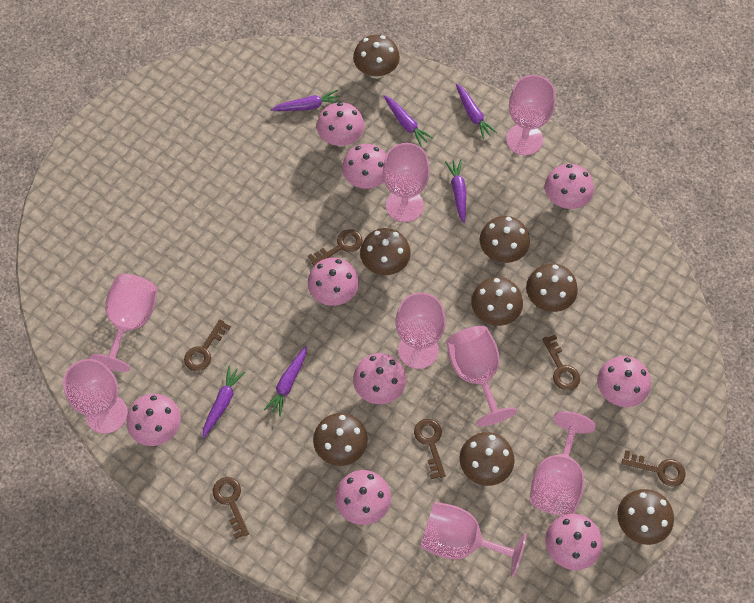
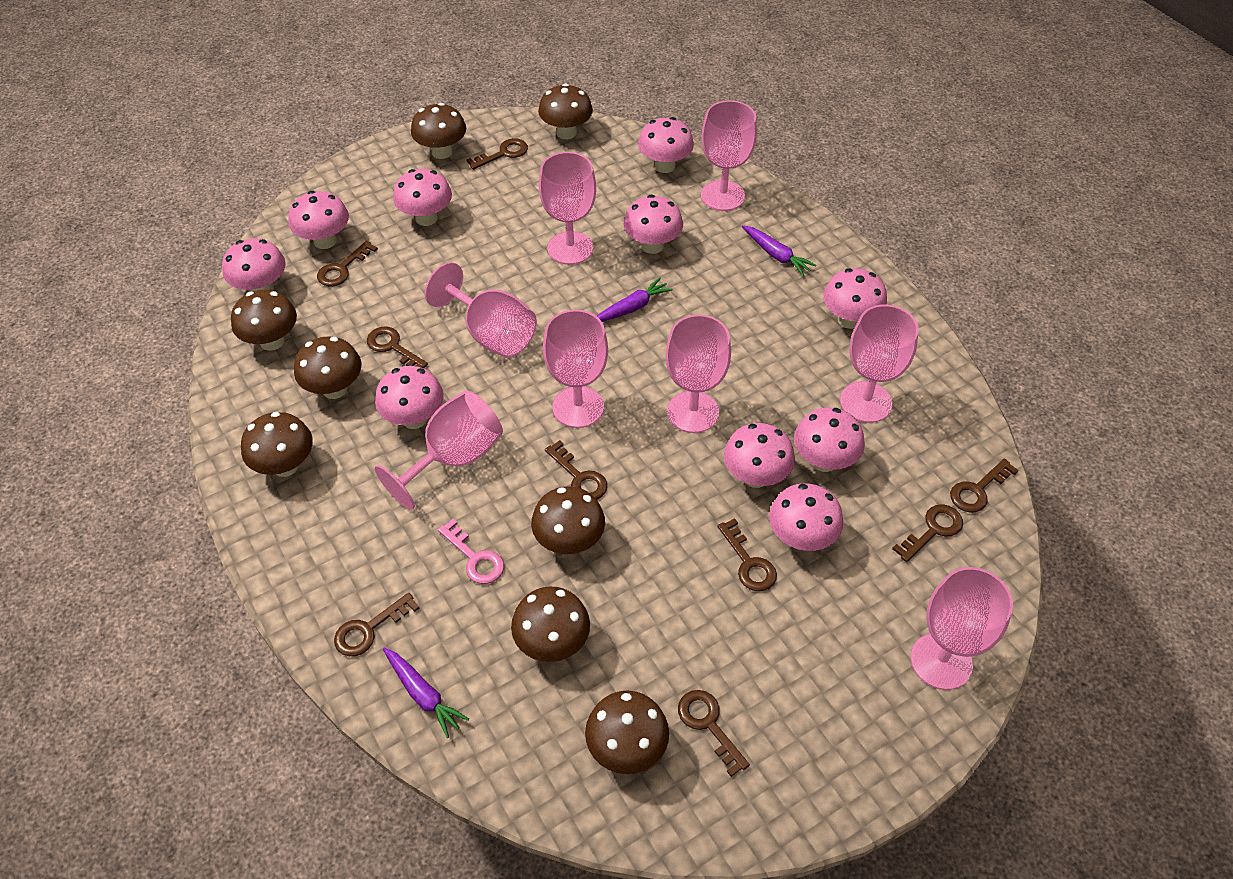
brown key: [184,319,231,371] [213,477,249,539] [308,229,363,266] [414,419,446,479] [542,335,580,391] [622,450,686,486] = 6 -> [317,241,378,287] [334,593,419,656] [367,327,428,368] [466,138,528,170] [545,440,607,500] [678,690,750,777] [717,518,777,591] [892,504,963,562] [950,459,1019,513] = 9
pink key: none = 0 -> [438,519,504,584] = 1
pink mushroom: [127,394,181,446] [308,258,359,306] [317,102,364,147] [335,470,391,525] [342,144,386,189] [353,353,406,404] [545,164,594,209] [545,514,602,570] [597,356,651,407] = 9 -> [222,238,286,292] [288,191,349,249] [375,366,444,429] [393,169,452,226] [624,195,683,254] [638,117,694,173] [724,423,795,488] [769,483,843,551] [794,408,865,472] [823,268,887,329] = 10
purple carrot: [202,366,245,439] [264,346,307,417] [271,90,340,111] [384,95,434,147] [445,160,466,223] [456,84,497,139] = 6 -> [383,648,469,738] [597,277,673,322] [742,225,816,276] = 3

